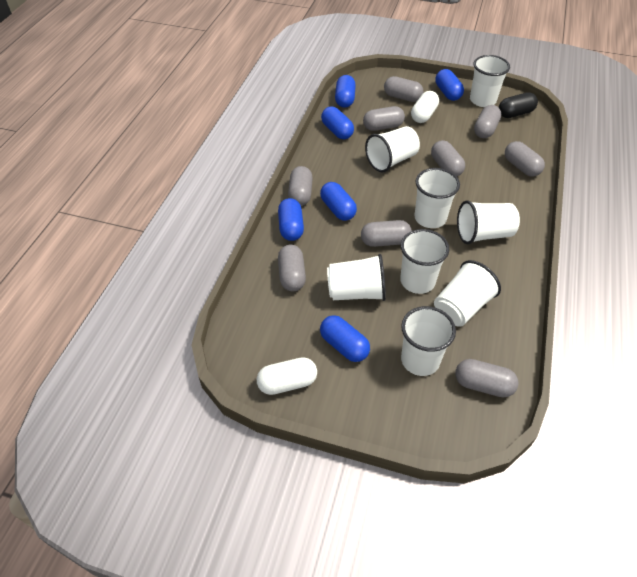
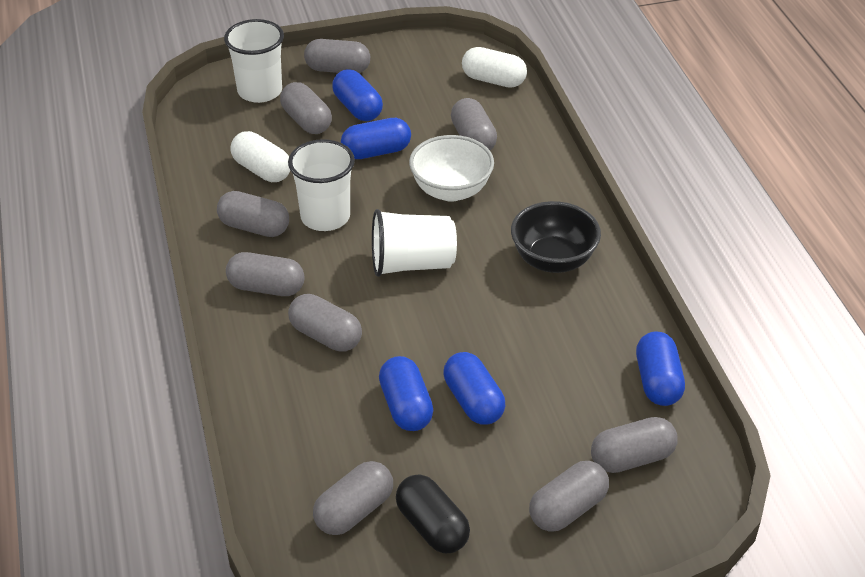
black bowl: none = 0 -> [511,201,601,273] = 1
blue capsule: [278,198,304,241] [320,182,357,221] [320,315,370,362] [321,106,354,139] [335,75,356,108] [435,69,464,101] = 6 -> [332,69,383,121] [341,118,411,159] [379,356,433,431] [443,352,505,425] [636,331,685,406] = 5
white bowl: none = 0 -> [409,135,494,202] = 1
white cup: [327,254,386,301] [365,126,420,172] [400,229,449,294] [401,306,456,376] [414,168,460,228] [434,260,501,327] [457,200,520,244] [470,55,510,107] = 8 -> [224,19,284,103] [288,139,355,231] [372,209,457,277] = 3

